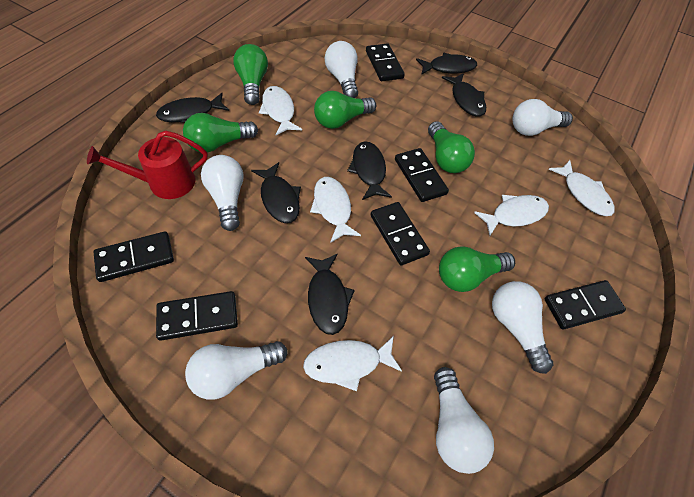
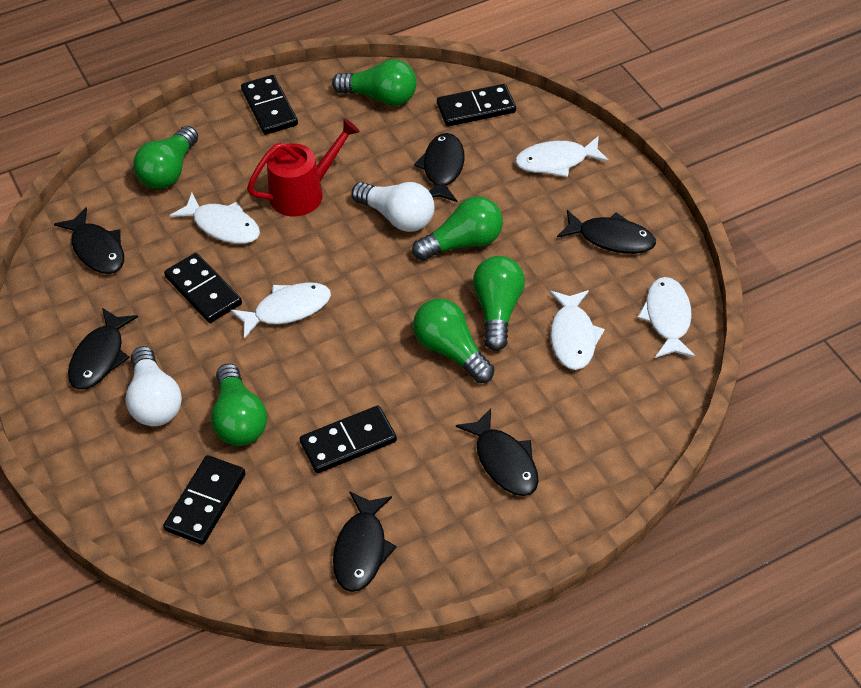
black domino: [93,231,174,282] [156,291,238,341] [366,43,405,81] [370,202,430,265] [395,148,449,202] [545,280,626,330] = 6 -> [163,455,245,545] [164,253,242,323] [241,75,298,135] [300,406,397,473] [437,84,516,126] = 5
green light bulb: [183,113,258,152] [233,44,268,105] [314,91,376,129] [428,121,475,173] [439,246,515,292] = 5 -> [133,126,198,189] [211,363,267,446] [332,59,417,106] [412,196,503,261] [413,298,495,383] [473,256,525,351] = 6
white light bulb: [185,341,288,400] [201,155,244,231] [325,41,358,98] [434,367,494,474] [492,281,553,374] [512,99,573,136] = 6 -> [126,346,182,426] [351,182,435,232] = 2

